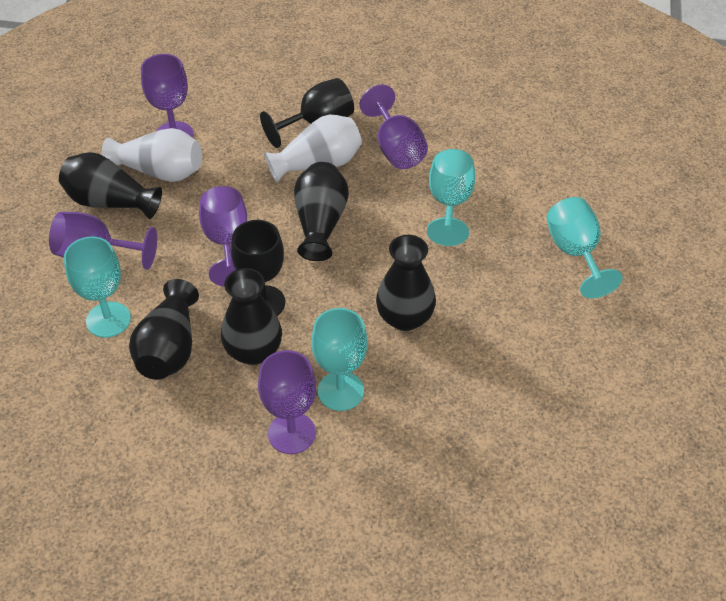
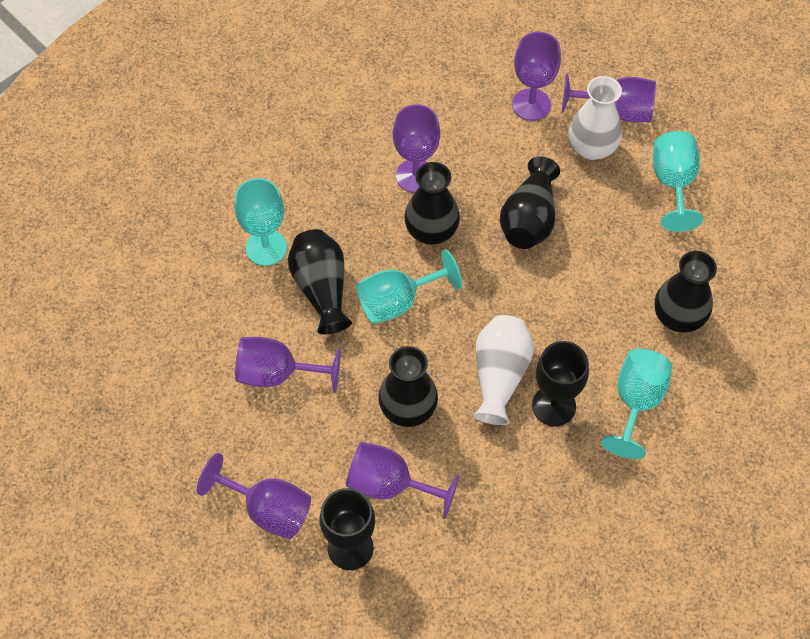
purple goblet: [49,212,157,269] [141,54,193,138] [199,186,247,287] [258,350,316,454] [360,85,428,169] = 5 -> [197,453,311,539] [235,337,341,393] [346,442,460,519] [393,104,440,193] [512,32,561,121] [562,73,656,122] = 6

